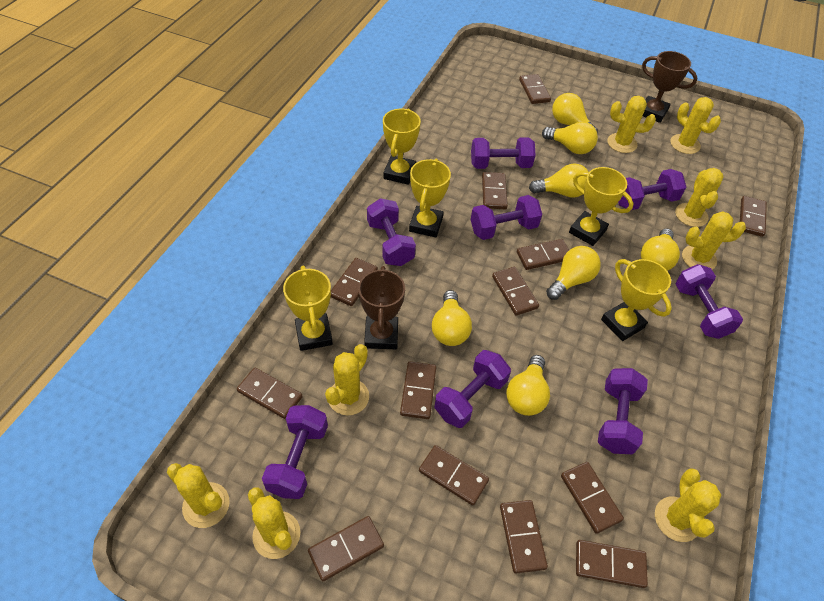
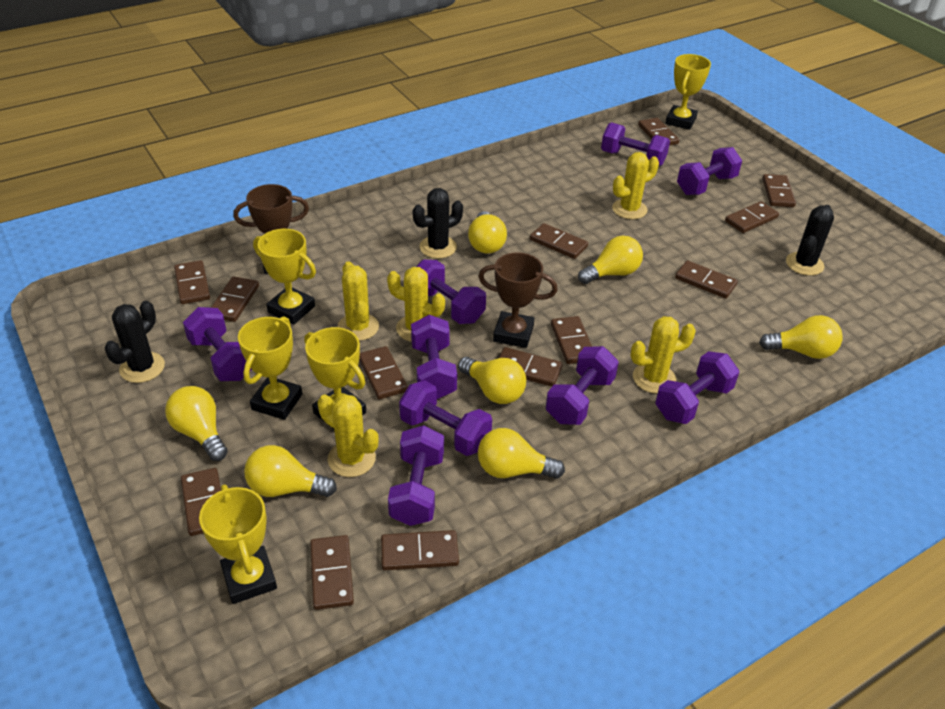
black cactus: none = 0 -> [104,301,165,383] [413,188,463,259] [786,205,834,276] = 3
purple dumbbell: [262,405,328,499] [367,198,416,266] [434,350,511,428] [471,137,535,169] [471,195,542,240] [598,368,648,454] [618,169,686,210] [676,264,743,339] = 8 -> [183,307,252,381] [388,425,444,526] [399,380,492,456] [411,315,457,399] [416,260,486,324] [546,346,619,425] [601,122,670,166] [655,351,739,424] [677,147,742,195] = 9
yellow cactus: [167,463,230,528] [248,487,300,559] [325,344,369,416] [607,96,656,153] [655,468,721,542] [670,97,721,154] [675,168,724,227] [682,211,746,270] = 8 -> [318,394,379,477] [337,261,379,341] [387,267,445,342] [612,152,659,219] [631,316,696,394] = 5

